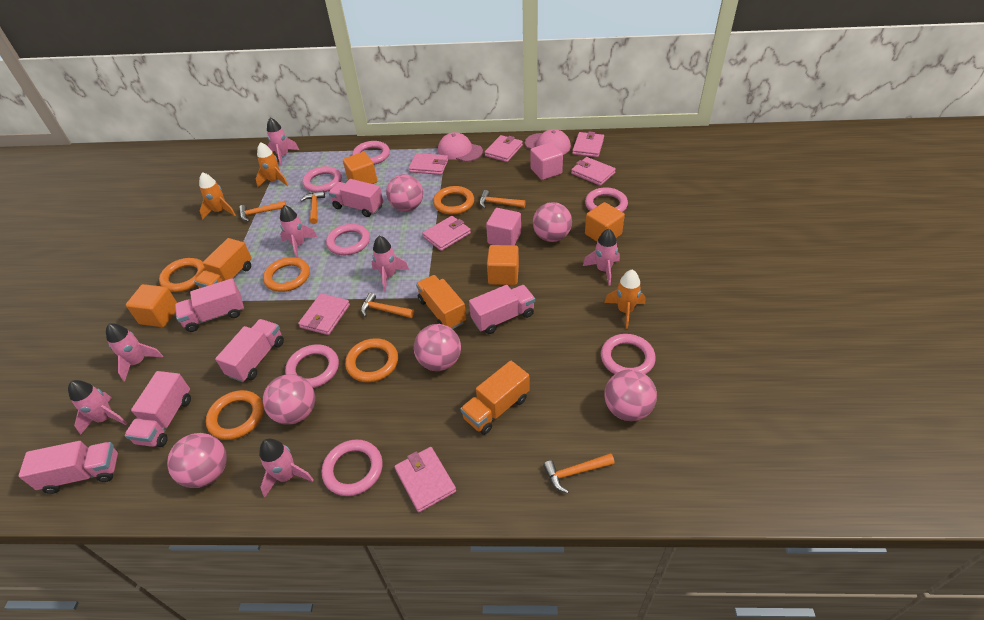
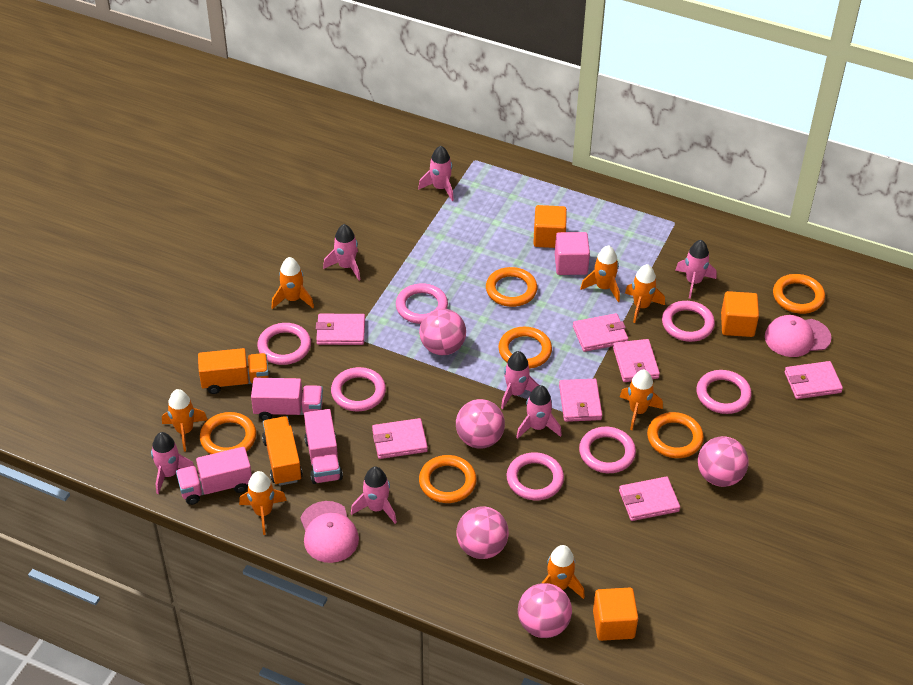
orange cube: [126,284,177,327] [343,152,377,184] [487,245,519,285] [585,202,625,242] = 4 -> [533,205,567,248] [593,588,638,641] [721,291,759,337] = 3
orange hammer: [239,201,286,221] [301,191,325,224] [361,293,414,318] [479,190,526,208] [543,453,615,493] = 5 -> none = 0
orange ring: [159,258,206,292] [206,390,264,440] [263,257,310,292] [345,338,398,382] [433,186,474,215] = 5 -> [200,412,256,454] [419,455,477,503] [486,267,537,307] [498,327,552,369] [647,412,704,458] [773,274,825,314] = 6
orange rocket: [199,172,236,219] [256,142,289,187] [604,270,646,329] = 3 -> [162,389,208,452] [239,471,287,535] [272,257,314,309] [542,545,585,599] [580,245,620,302] [620,370,663,430] [625,264,665,323] = 7
orange truck: [194,238,252,288] [416,275,466,329] [460,360,529,435] = 3 -> [198,348,269,394] [262,416,303,486] = 2
pink ball: [167,433,227,488] [263,374,315,425] [386,174,423,212] [414,324,461,371] [533,202,572,242] [604,369,657,421] = 6 -> [419,309,466,355] [456,399,505,449] [456,506,509,559] [518,583,572,638] [698,436,748,487] = 5
pink cube: [486,208,521,245] [530,142,563,180] = 2 -> [555,232,590,275] = 1
pink truck: [18,441,118,494] [124,371,191,447] [175,278,244,332] [215,319,284,382] [329,179,383,217] [469,285,535,334] = 6 -> [176,447,252,505] [251,378,323,421] [304,409,343,484] = 3

